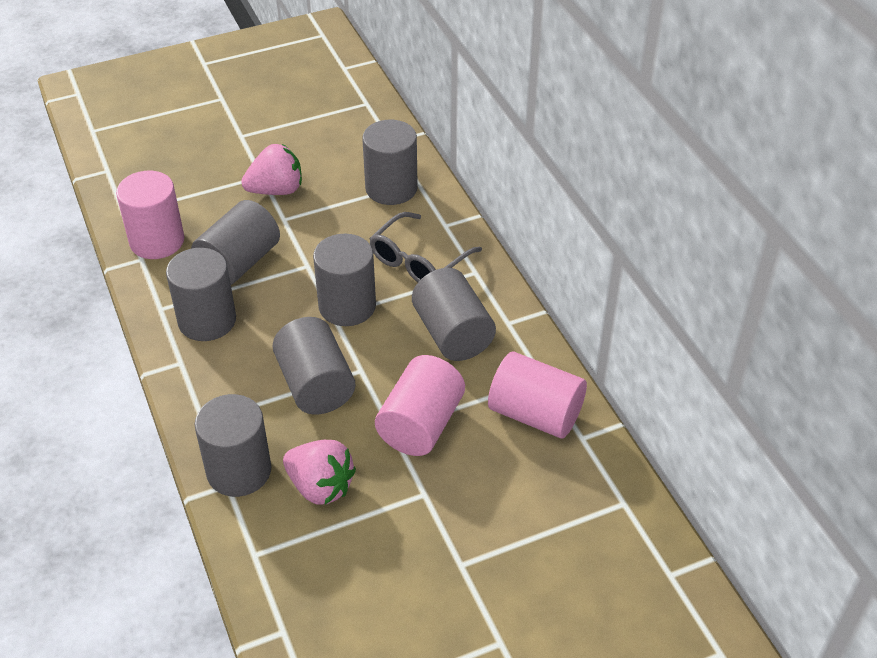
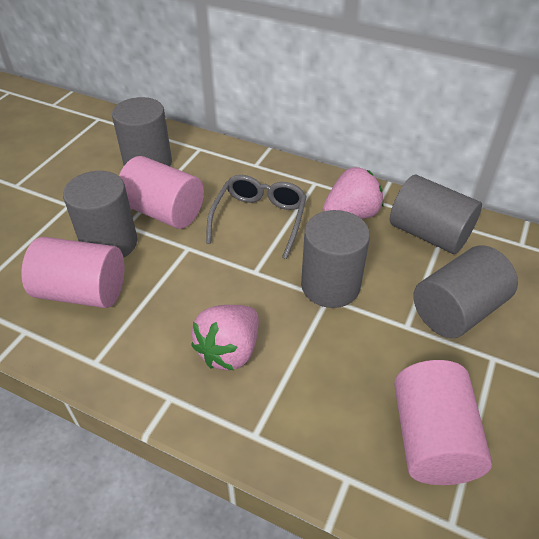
grey cylinder: [166,248,236,341] [191,200,280,285] [195,394,271,497] [272,317,355,415] [313,234,376,326] [362,120,418,205] [412,268,496,361] = 7 -> [63,171,137,257] [112,97,172,166] [301,210,370,308] [390,175,482,254] [413,246,518,338] = 5

